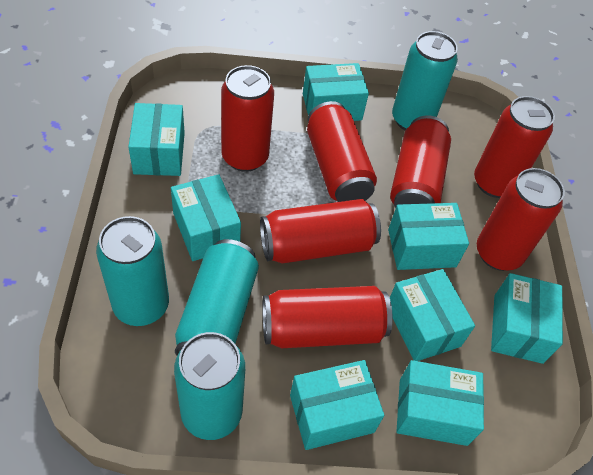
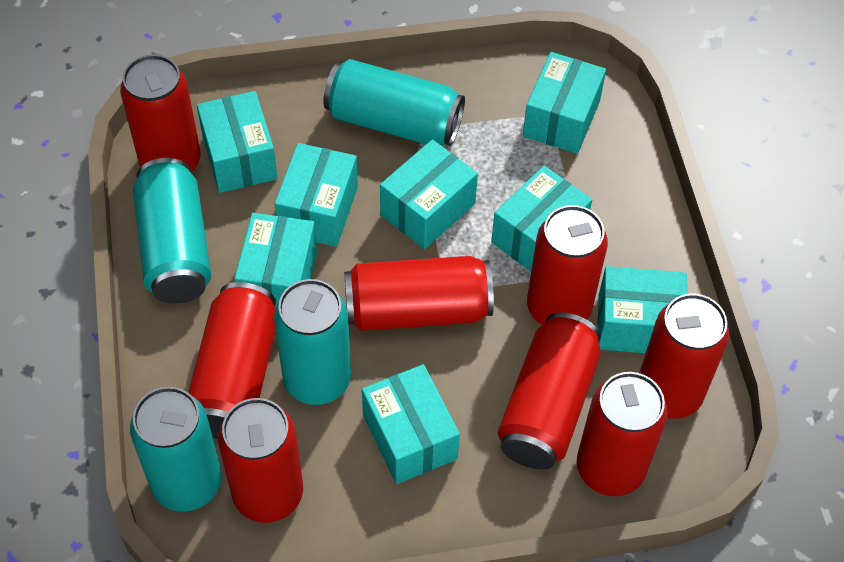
red can: [221,65,274,172] [260,199,381,264] [262,286,393,348] [307,101,377,202] [390,115,451,208] [474,96,555,198] [477,168,565,271] = 7 -> [120,54,201,172] [188,282,276,439] [218,398,303,523] [344,256,494,331] [498,312,601,470] [527,205,608,325] [577,372,668,496] [639,294,729,419] = 8

